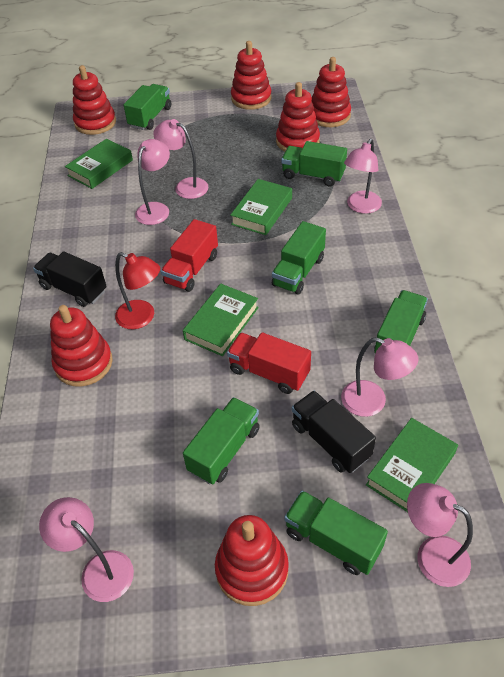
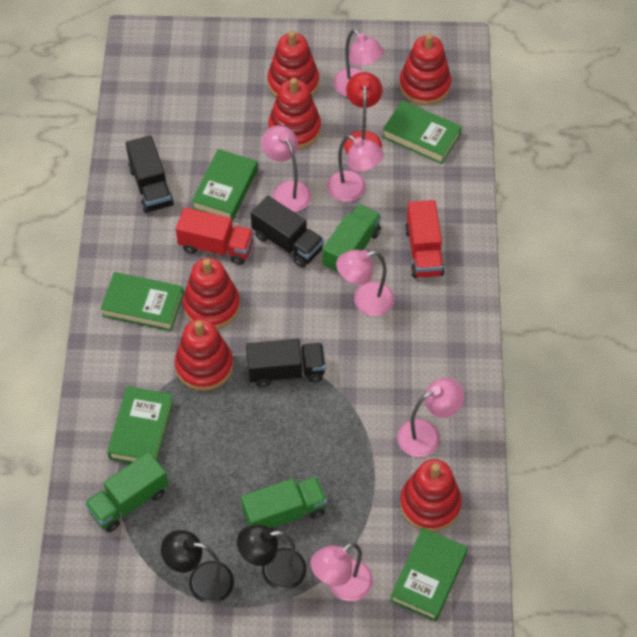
black lamp: none = 0 -> [161,530,234,604] [237,524,306,590] = 2
black truck: [33,251,107,307] [292,391,376,473] = 2 -> [126,135,174,213] [246,339,326,387] [251,195,324,268] = 3
green book: [65,139,133,189] [183,284,259,356] [230,179,292,235] [366,418,458,512] = 4 -> [100,272,184,331] [107,386,174,463] [192,149,258,221] [382,101,462,164] [390,528,468,621] = 5
green truck: [124,84,171,130] [183,397,260,484] [272,221,326,295] [281,141,347,187] [284,491,388,575] [374,290,428,354] = 6 -> [85,452,169,532] [241,476,327,530] [322,204,381,275] = 3

